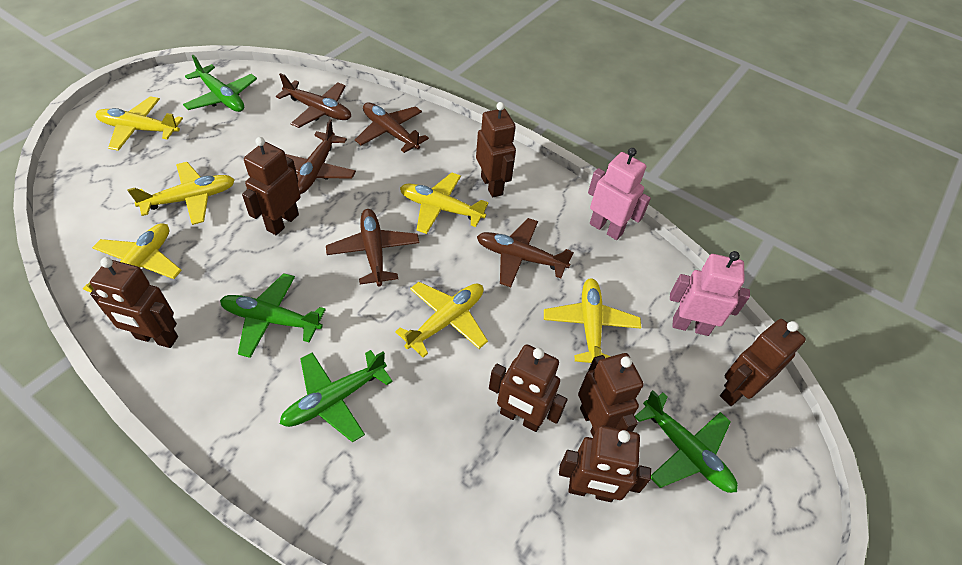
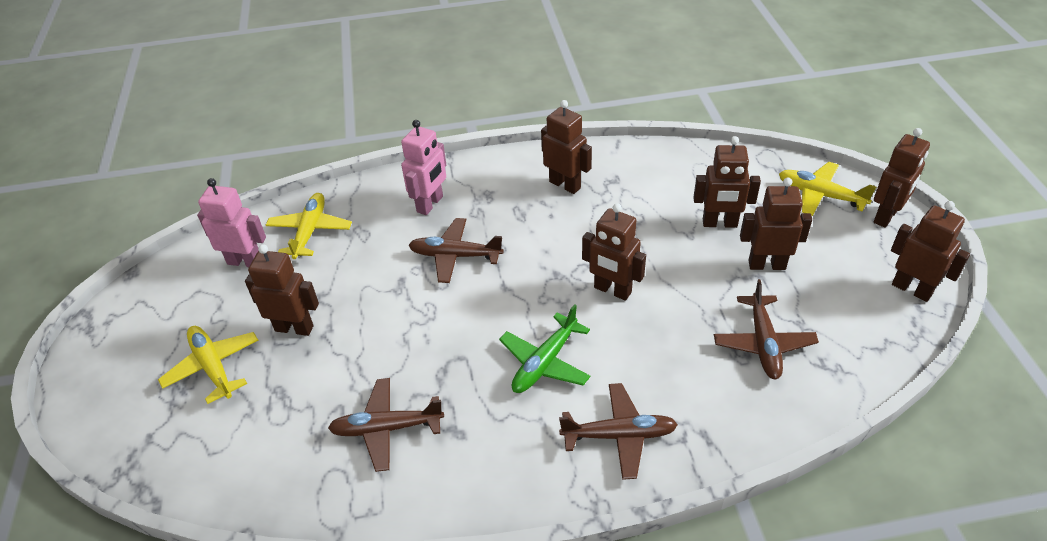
brown plane: [276,73,351,128] [285,119,356,194] [326,209,419,286] [355,102,429,153] [477,218,574,287] = 5 -> [328,378,444,472] [408,218,503,283] [559,383,678,480] [714,279,819,379] = 4
green plane: [183,55,257,112] [220,273,326,358] [280,350,393,442] [635,390,738,493] = 4 -> [499,304,590,393] = 1
yellow plane: [83,223,182,292] [96,96,183,151] [127,162,235,225] [395,282,488,358] [400,172,489,234] [544,278,641,363] = 6 -> [158,326,259,404] [266,193,352,259] [779,162,876,216] = 3

